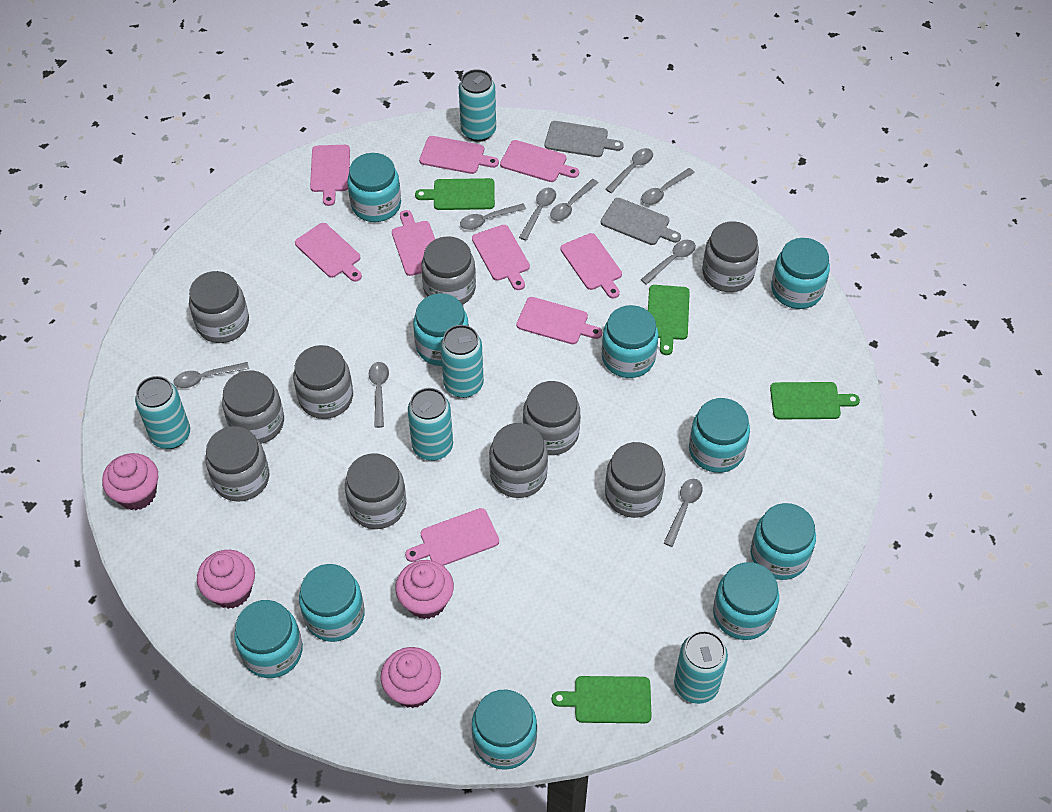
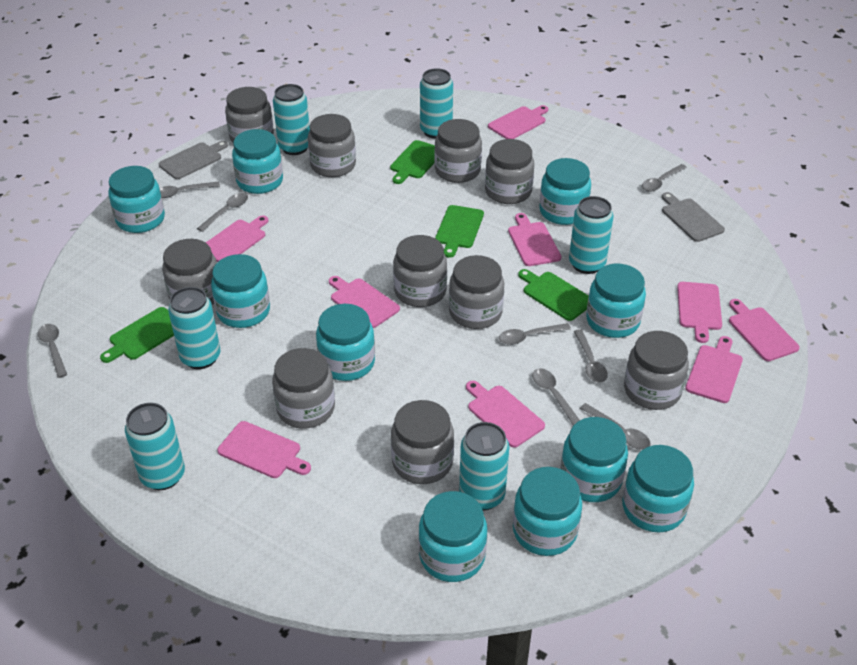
grey spoon: [174,362,249,388] [369,362,389,428] [460,203,526,230] [519,188,556,240] [550,179,598,221] [605,148,653,193] [641,168,695,205] [641,240,696,285] [664,479,703,547] = 9 -> [38,324,67,378] [159,181,220,198] [197,193,248,232] [499,323,571,345] [532,368,580,426] [574,329,608,383] [580,403,650,450] [642,164,687,192] = 8
pink cupcake: [102,453,158,510] [197,550,255,609] [381,647,441,708] [395,560,454,619] = 4 -> none = 0
turquoise can: [135,376,190,449] [408,388,453,461] [440,325,484,398] [459,69,496,142] [674,631,728,704] = 5 -> [125,403,185,490] [168,287,221,369] [273,84,310,155] [420,68,453,139] [459,422,509,510] [569,196,613,274] = 6

